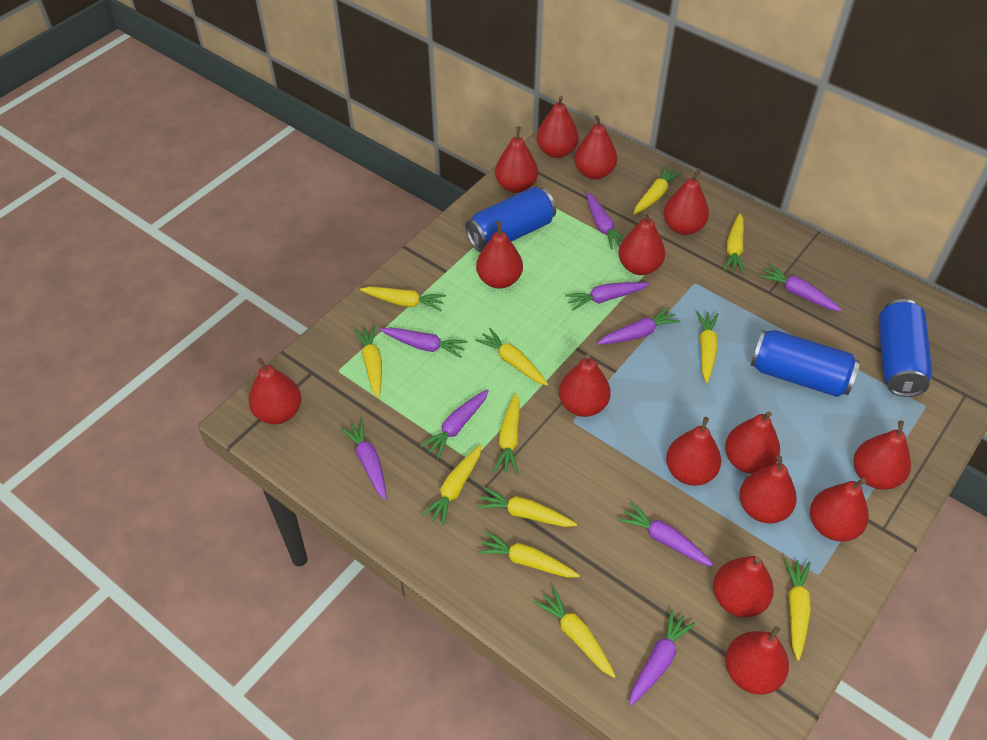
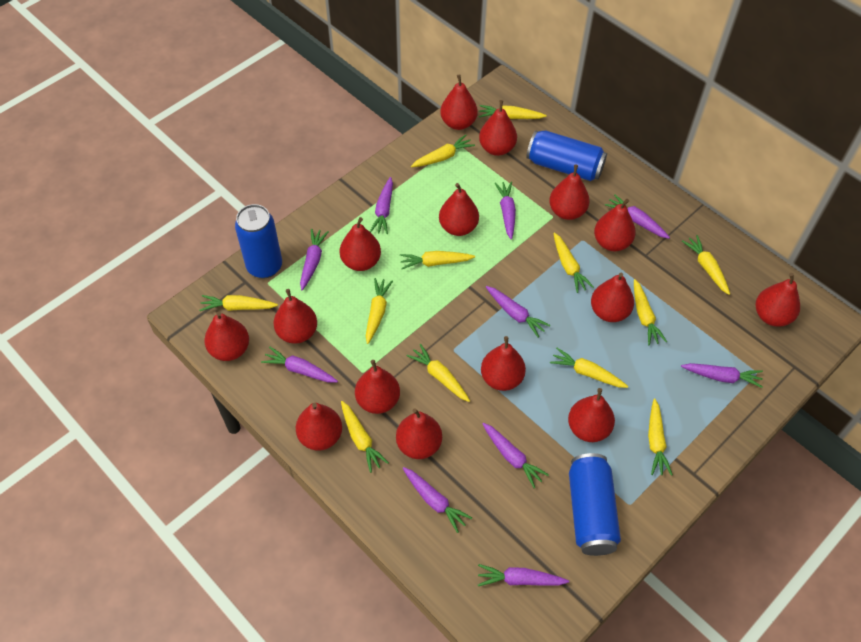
purple carrot: [340,419,387,500] [380,327,468,358] [420,389,489,459] [565,282,649,311] [586,192,624,250] [598,307,681,344] [618,502,714,566] [629,609,696,706] [760,264,842,311] = 9 -> [261,347,338,383] [300,229,329,290] [370,177,393,234] [403,467,472,533] [478,564,569,586] [482,423,549,488] [486,286,550,338] [495,182,516,240] [605,194,670,239] [681,363,763,388] = 10

